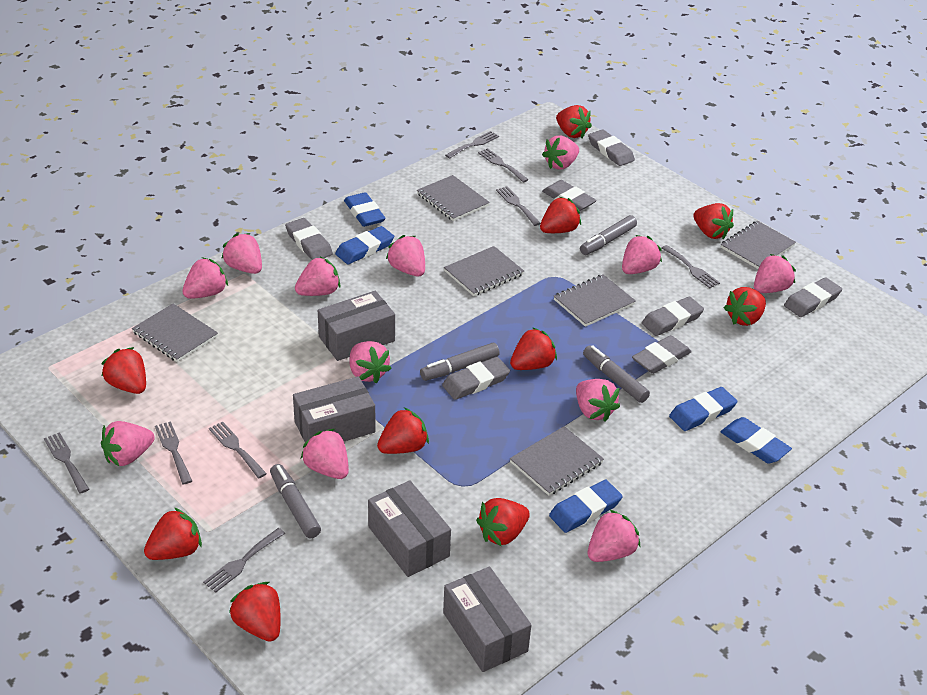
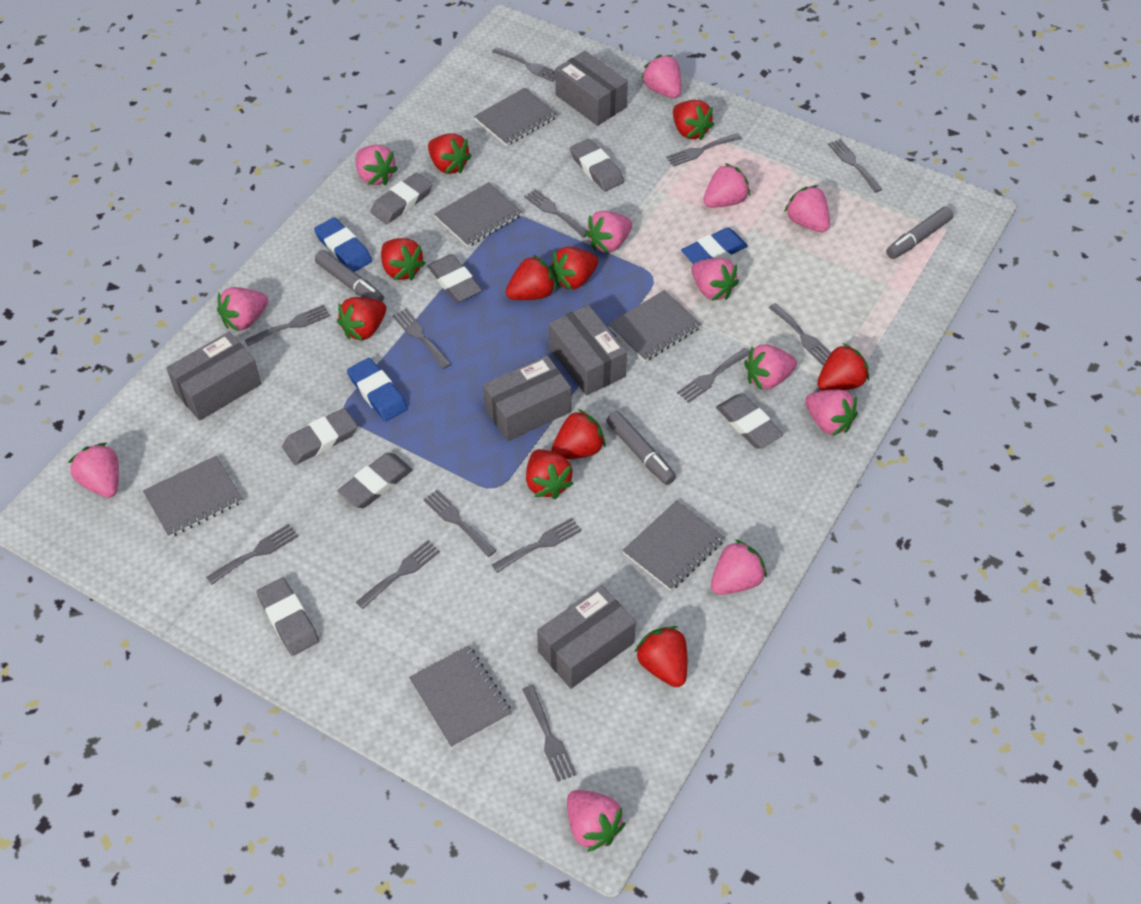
blue eraser: [335,226,394,264] [344,192,386,227] [549,480,623,533] [669,387,737,431] [720,417,792,464] = 5 -> [314,217,372,272] [347,358,408,422] [681,227,748,264] = 3
grey box: [293,376,376,443] [318,291,395,361] [368,480,451,577] [443,567,531,672] = 4 -> [166,332,261,421] [483,355,571,441] [537,585,636,689] [549,305,627,396] [555,51,628,126] = 5
grey fork: [44,432,89,494] [155,421,192,485] [203,528,285,593] [209,422,267,478] [445,131,499,158] [478,148,529,182] [496,186,541,226] [662,245,720,288] = 8 -> [206,524,298,585] [245,305,330,346] [356,540,440,609] [393,309,451,369] [423,490,496,557] [492,47,555,82] [492,518,582,573] [522,685,576,782] [524,189,586,238] [666,133,741,167] [677,348,749,403] [769,303,831,365] [828,139,882,193] = 13
grey marker: [270,464,321,538] [420,343,500,381] [580,215,637,255] [583,345,650,403] = 4 -> [315,250,384,302] [606,411,676,485] [886,207,953,259] = 3

